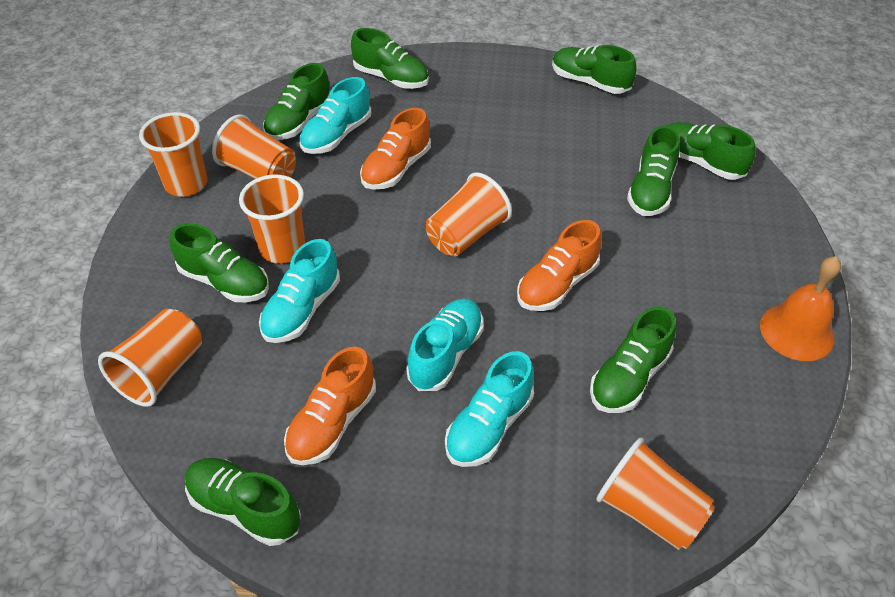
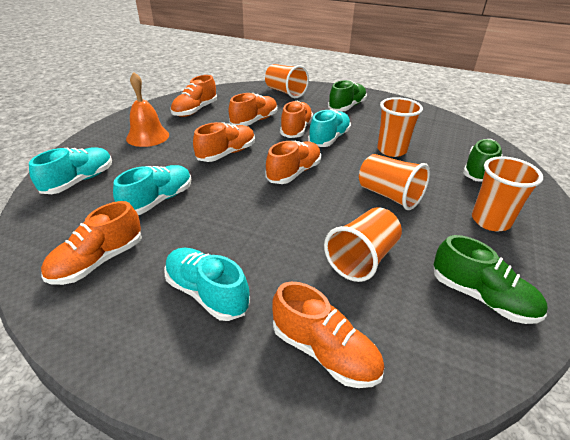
green shoe: [170,223,269,302] [185,458,301,546] [263,63,330,140] [351,28,429,89] [552,45,636,94] [590,306,676,413] [627,126,680,216] [667,122,755,180] = 8 -> [328,80,367,112] [433,235,547,324] [463,139,503,182] = 3
orange cup: [98,309,202,407] [139,112,208,197] [212,114,296,179] [239,175,305,263] [426,172,512,256] [596,438,715,550] = 6 -> [265,64,309,98] [324,207,402,282] [359,154,430,210] [377,97,423,157] [472,156,543,231] = 5
orange shoe: [284,347,376,465] [360,108,431,190] [517,220,602,311] = 3 -> [41,201,142,285] [171,75,217,117] [193,122,255,162] [229,93,278,126] [265,141,321,184] [272,282,384,388] [280,101,313,138] = 7

